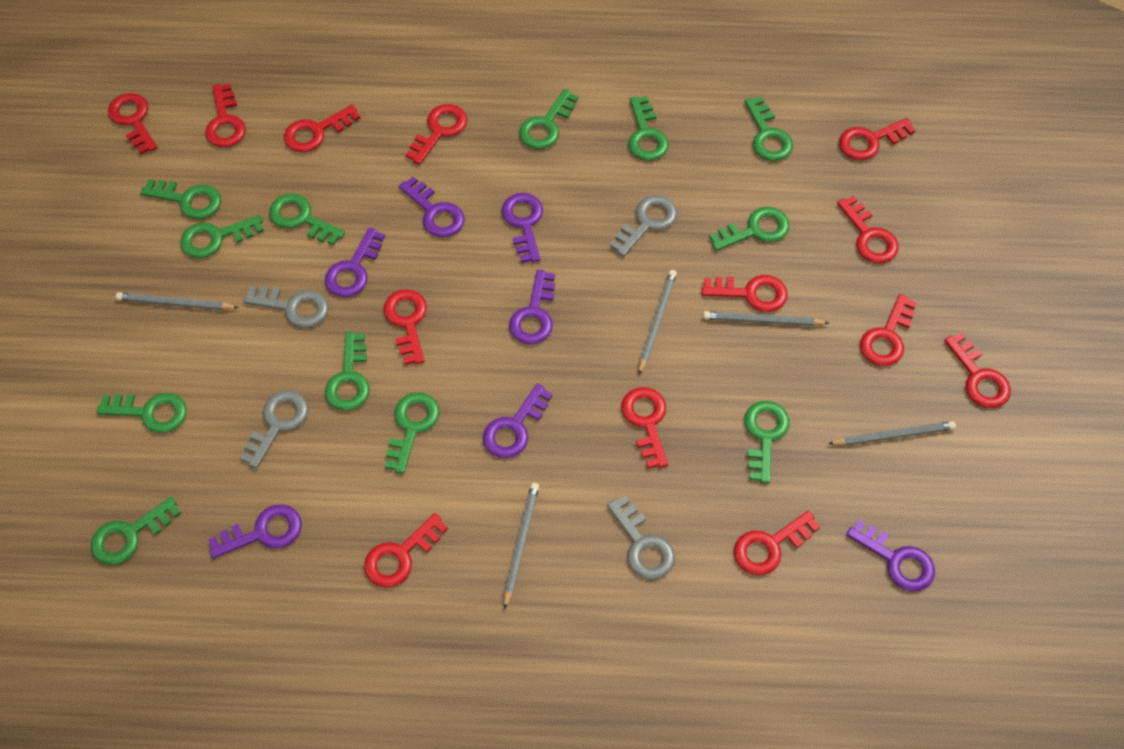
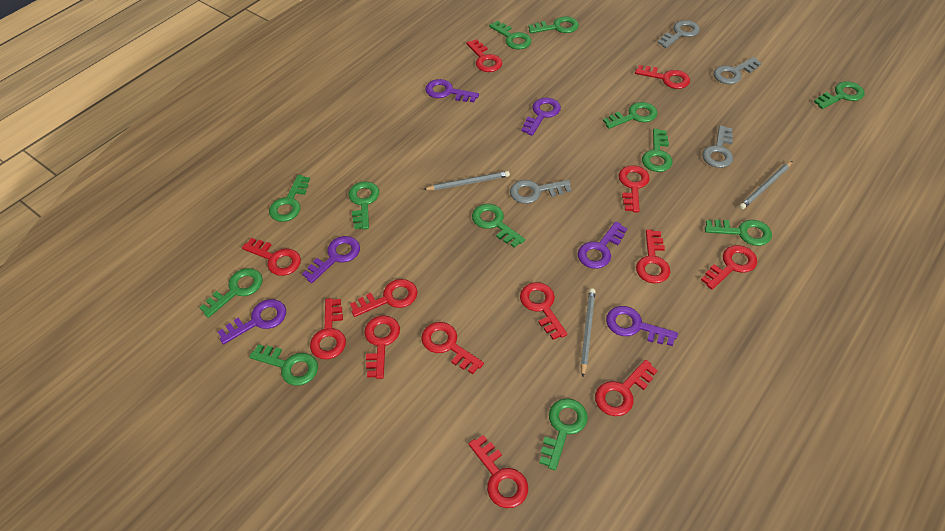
grey pencil: [116,292,239,310] [504,483,539,610] [639,270,677,374] [703,311,829,326] [828,421,956,446] = 5 -> [423,171,510,190] [581,288,595,378] [739,161,792,209] = 3
purple key: [208,504,302,559] [325,227,385,297] [399,177,465,237] [483,384,553,458] [501,193,543,263] [509,270,555,344] [846,520,935,592] = 7 -> [218,299,286,344] [302,236,360,283] [425,79,479,102] [521,98,561,136] [578,221,627,269] [606,306,678,346] = 6

